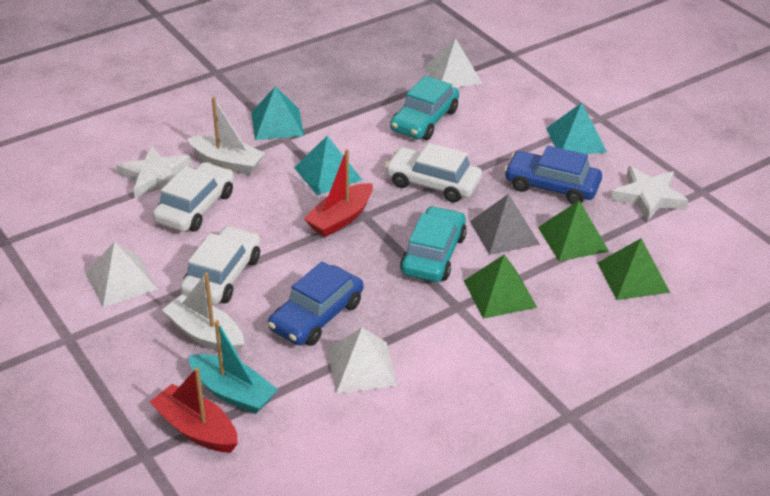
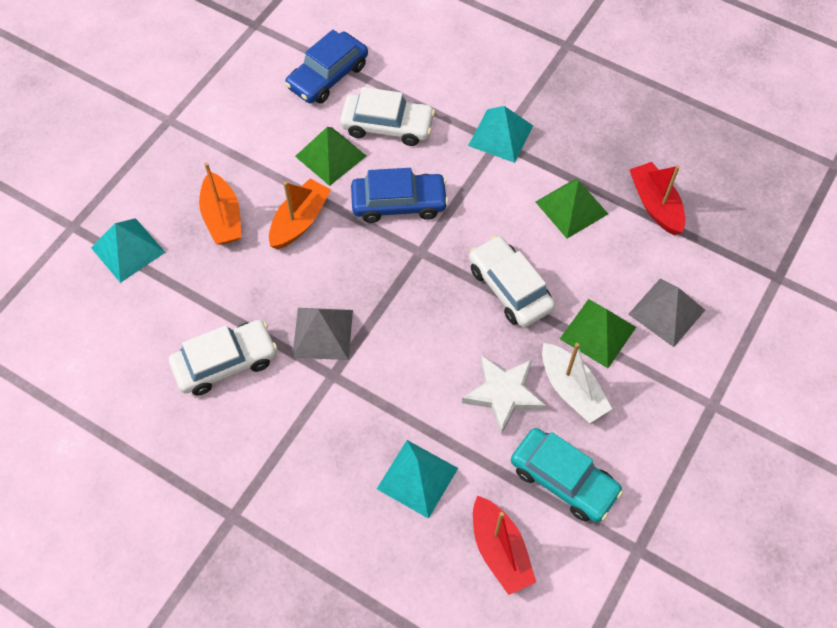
grey pyramid: [470,194,540,255] = 1 -> [292,308,353,360] [628,278,705,347] = 2
orange boat: none = 0 -> [199,163,241,245] [269,179,331,249] = 2
turquoise boat: [189,320,278,414] = 1 -> none = 0
turquoise car: [390,76,459,140] [400,206,467,282] = 2 -> [511,428,623,522] = 1
white boat: [162,272,244,354] [188,97,265,175] = 2 -> [542,343,612,423] = 1
white pyramid: [85,241,158,308] [327,327,397,394] [425,38,483,88] = 3 -> none = 0
white star: [116,145,191,199] [611,166,688,222] = 2 -> [462,355,546,435] = 1

